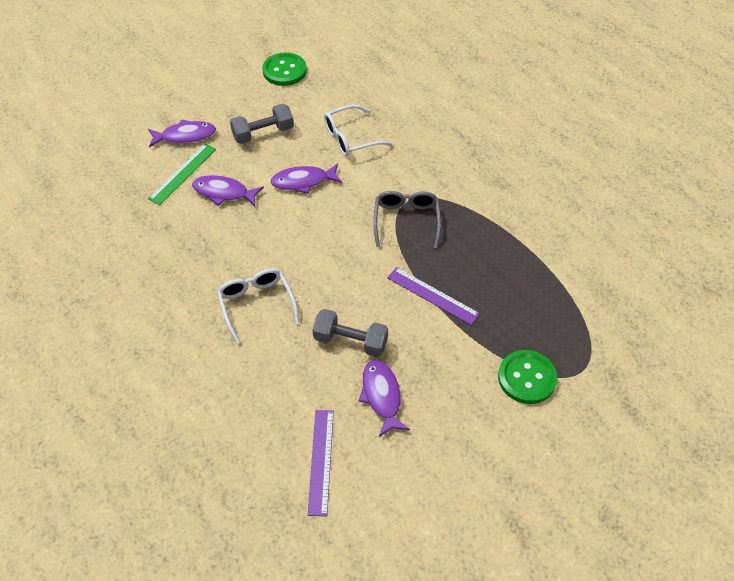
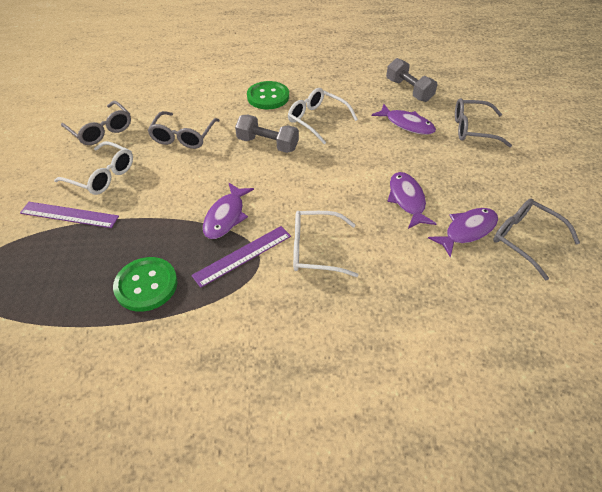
green ruler: [148,143,216,205] = 1 -> none = 0
grey glasses: [373,191,441,248] = 1 -> [61,101,131,145] [147,111,220,149] [455,98,512,147] [493,199,580,280] = 4
white glasses: [217,269,299,344] [324,104,393,156] = 2 -> [54,141,133,195] [288,88,358,145] [293,211,358,277] = 3

